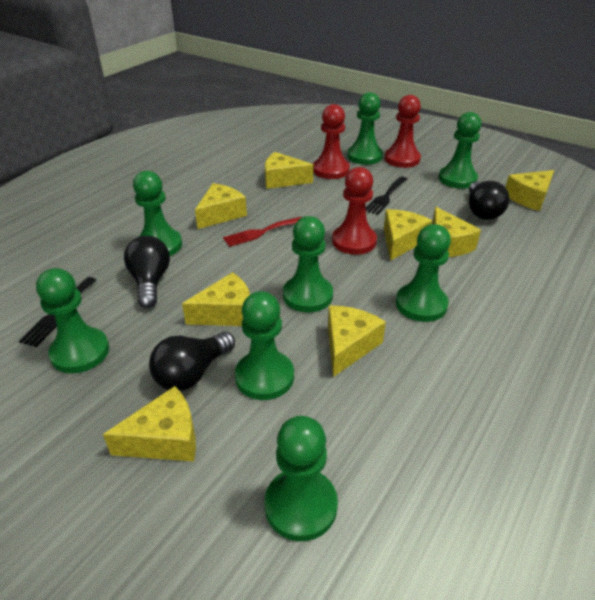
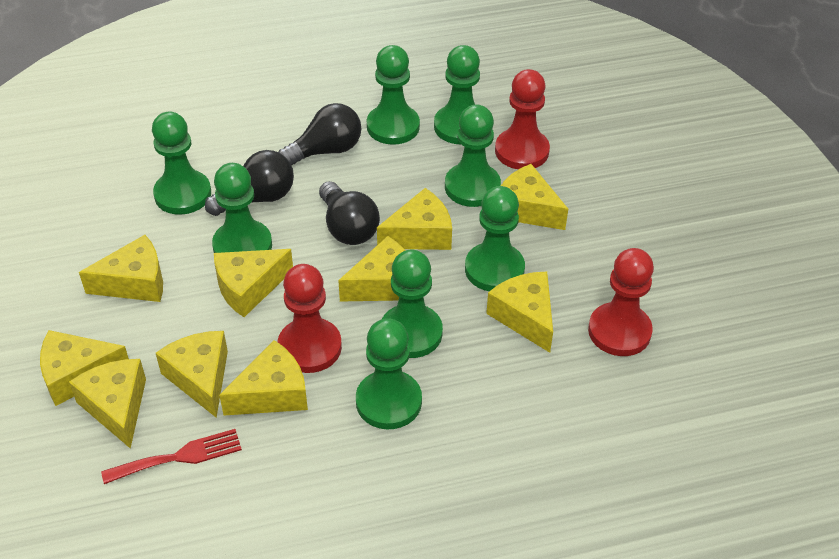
black fork: [19,277,96,347] [366,176,407,215] = 2 -> none = 0
yellow cheese: [103,386,196,462] [182,272,250,326] [195,183,247,229] [265,152,313,189] [328,306,386,377] [384,209,432,261] [432,207,481,257] [505,170,554,211] = 8 -> [40,330,129,406] [69,359,146,449] [79,235,163,302] [156,331,228,418] [214,249,293,317] [219,340,308,416] [338,236,406,302] [377,188,452,250] [486,271,553,353] [501,164,568,230] = 10

